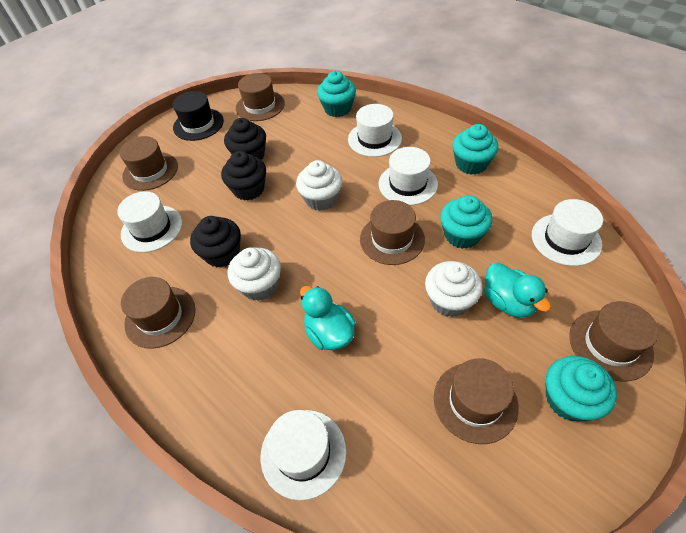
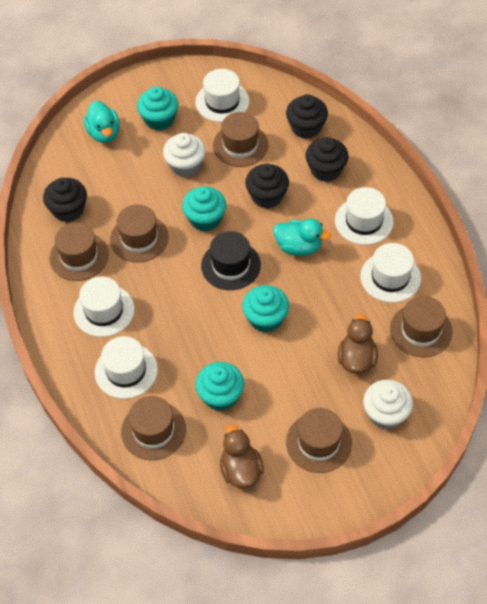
black cupcake: [190,216,241,268] [221,151,266,201] [224,118,266,160] = 3 -> [43,178,87,222] [245,164,289,208] [286,94,328,139] [305,137,348,182] = 4
brown duck: none = 0 -> [220,424,264,488] [338,314,378,374] = 2
white cupcake: [228,247,281,301] [296,160,342,211] [425,261,483,317] = 3 -> [163,133,206,177] [363,380,413,429] = 2

